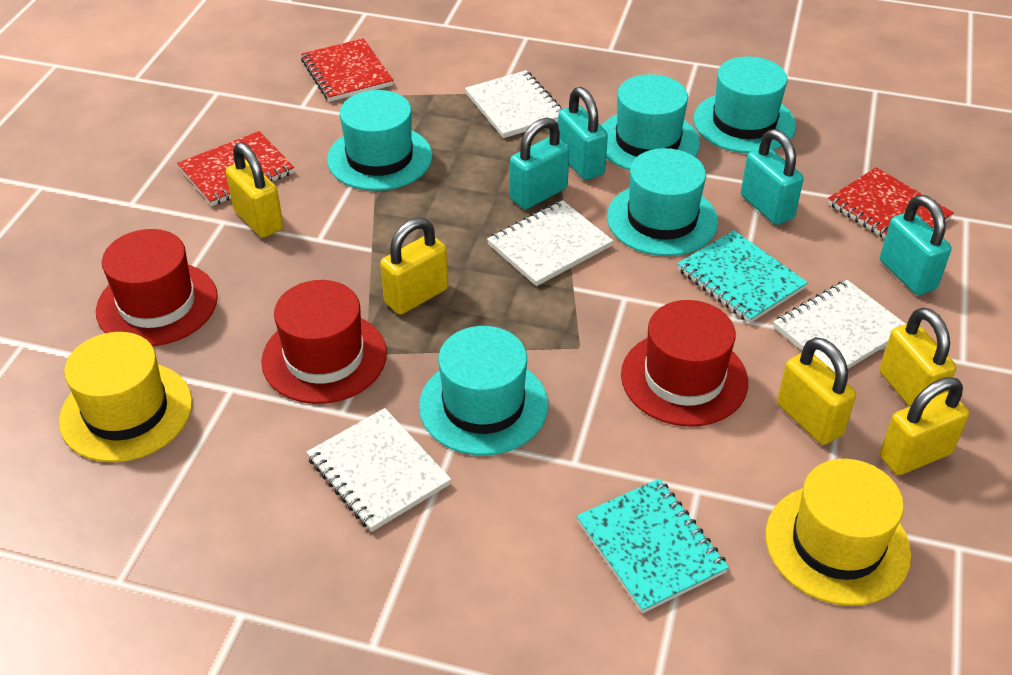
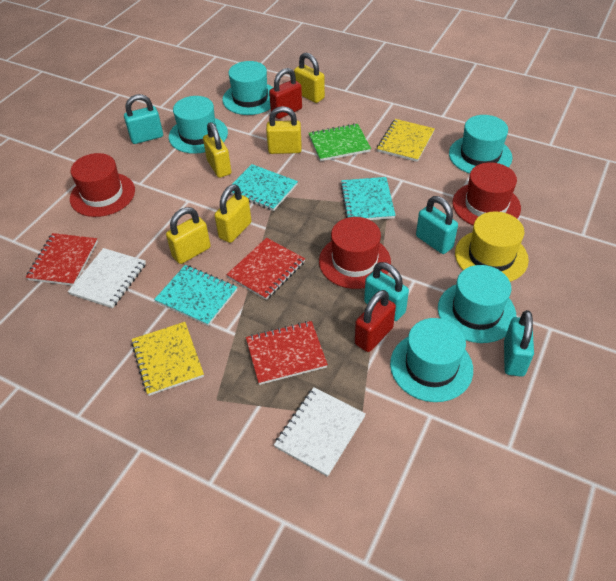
green notebook: none = 0 -> [308,123,371,161] = 1
red padlock: none = 0 -> [269,68,302,119] [355,290,396,352] = 2
turquoise notebook: [577,479,729,613] [677,230,808,323] = 2 -> [154,265,237,326] [230,164,298,211] [340,177,396,220] = 3
white notebook: [307,408,451,532] [465,70,563,138] [487,200,613,286] [773,280,906,372] = 4 -> [68,248,146,308] [274,387,366,477] = 2
yellow hat: [59,332,192,462] [766,459,911,606] = 2 -> [455,211,529,282] = 1
yellow notebook: none = 0 -> [131,322,204,396] [377,119,435,162] = 2

